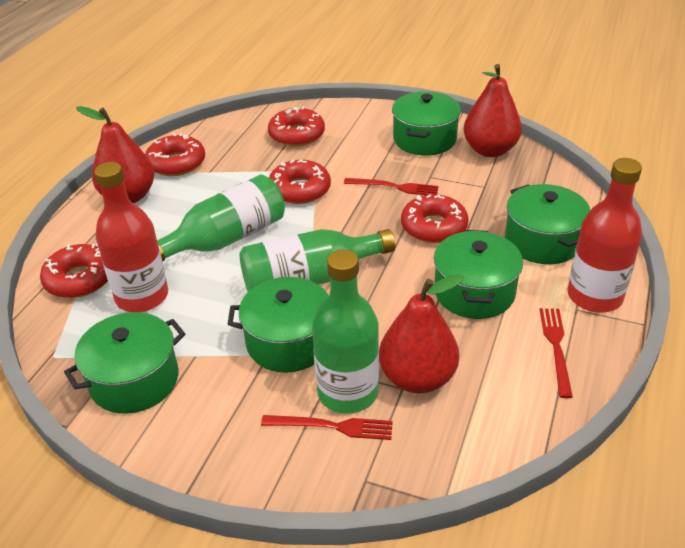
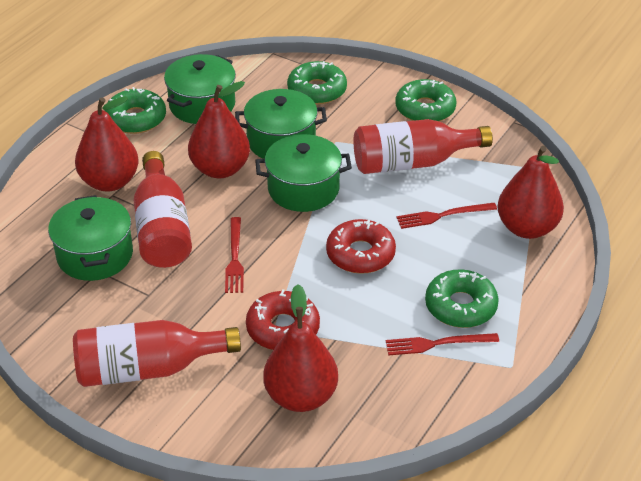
green bottle: [157,175,285,262] [239,229,395,292] [312,250,379,414] = 3 -> none = 0
green donut: none = 0 -> [104,87,166,134] [287,61,347,105] [395,79,457,122] [425,269,499,328] = 4
green pot: [64,312,186,414] [228,277,329,373] [392,91,461,155] [434,230,523,319] [505,184,590,264] = 5 -> [48,195,133,281] [164,54,236,124] [235,89,327,159] [255,134,352,212] = 4
red bottle: [94,162,168,312] [568,158,642,313] = 2 -> [73,320,241,387] [134,151,192,268] [353,119,493,174] = 3
red donut: [40,244,108,298] [145,133,205,176] [268,107,325,147] [269,160,331,204] [401,194,469,243] = 5 -> [246,289,320,350] [326,219,396,274] = 2
red pear: [76,106,154,203] [379,274,464,393] [464,64,522,157] = 3 -> [75,96,138,191] [188,81,250,178] [263,284,338,412] [497,146,564,239] = 4

